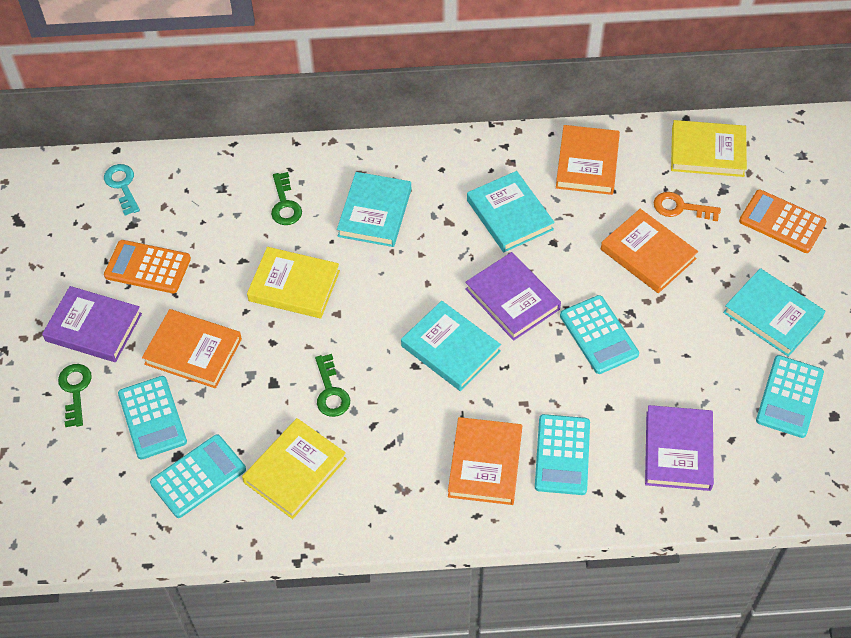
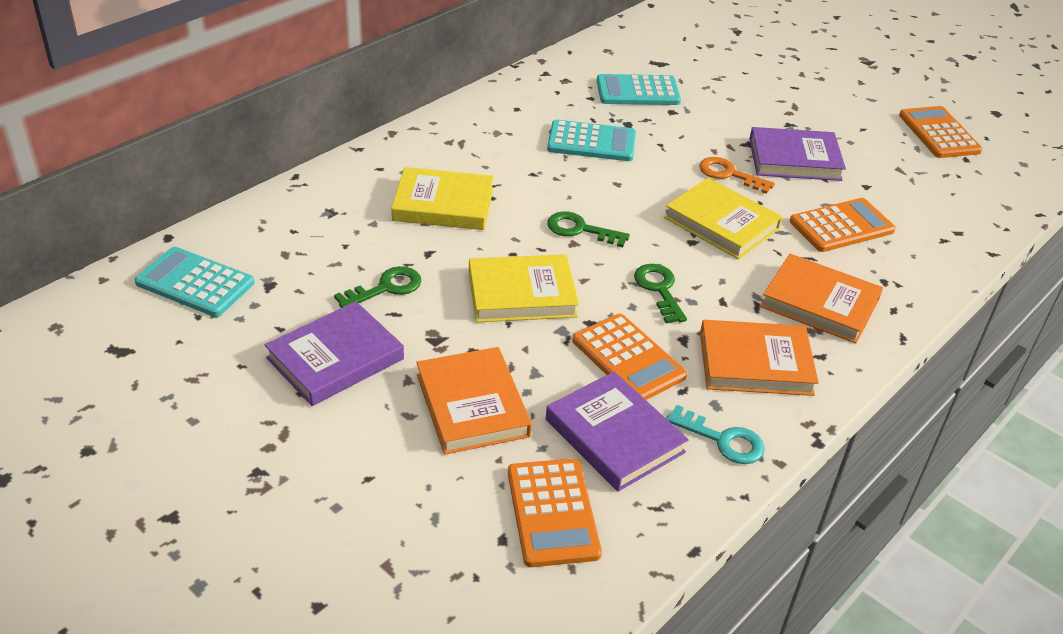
orange book: [142,309,242,388] [448,417,522,505] [556,125,620,195] [601,209,698,293] = 4 -> [416,347,532,455] [700,320,819,396] [760,254,883,344] = 3
orange calculator: [104,240,191,293] [739,190,826,253] = 2 -> [508,459,602,567] [572,314,687,400] [790,198,896,252] [899,106,982,158] = 4
turquoise book: [337,172,411,247] [401,301,501,391] [467,171,555,252] [723,268,825,357] = 4 -> none = 0
turquoise calculator: [118,376,187,460] [150,434,246,518] [535,414,590,495] [560,295,639,374] [756,355,824,438] = 5 -> [134,247,254,317] [547,120,636,161] [597,74,681,105] = 3

